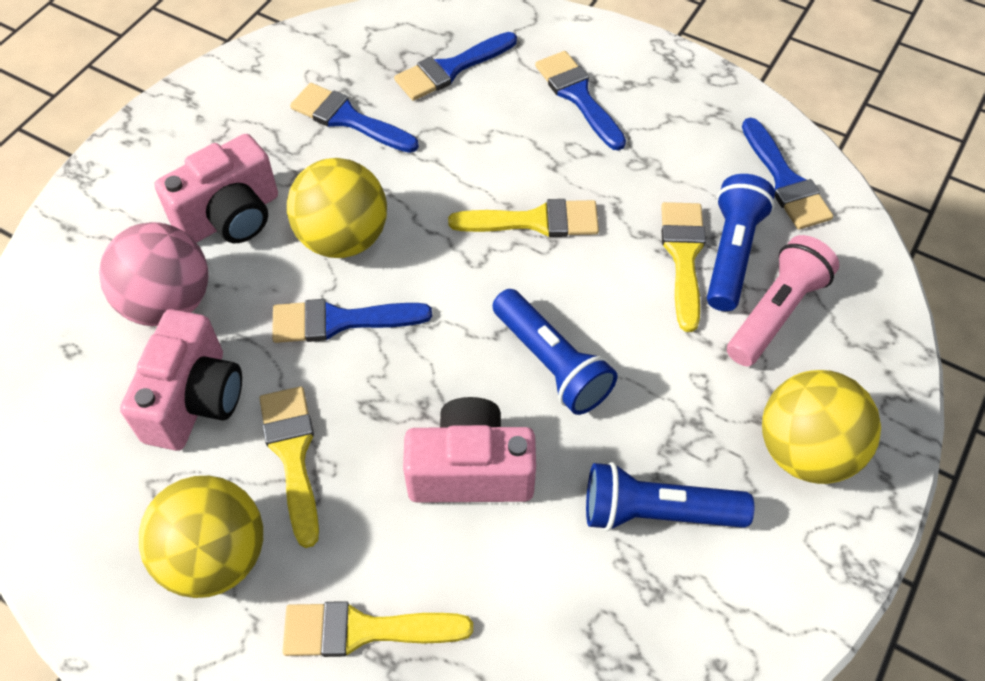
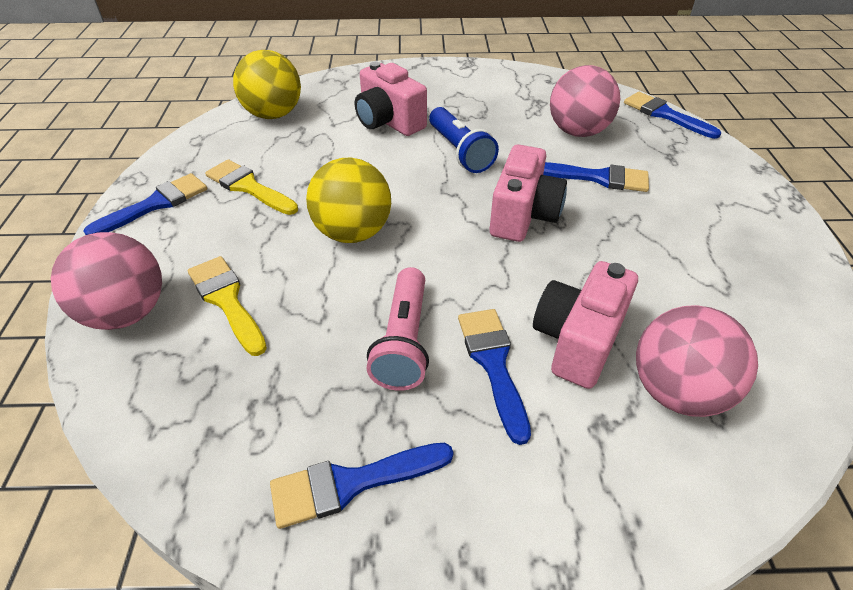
blue flashlight: [492,289,618,415] [586,462,754,531] [707,174,775,311] = 3 -> [429,107,499,173] = 1
pink ball: [99,222,208,326] = 1 -> [51,232,162,330] [550,65,620,137] [636,305,758,417] = 3
yellow ball: [139,476,263,598] [287,158,387,258] [762,370,881,484] = 3 -> [233,50,301,119] [306,158,391,243] = 2
yellow brush: [259,386,319,548] [282,601,473,657] [448,199,599,237] [661,202,706,332] = 4 -> [188,256,267,356] [205,159,298,215] = 2

